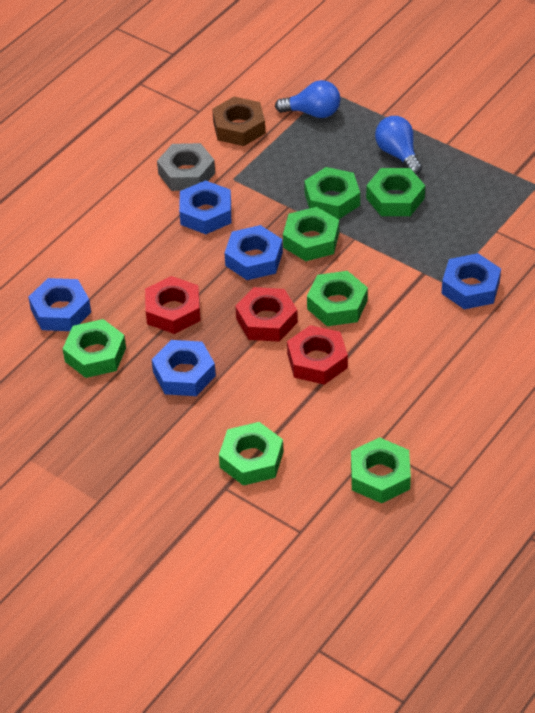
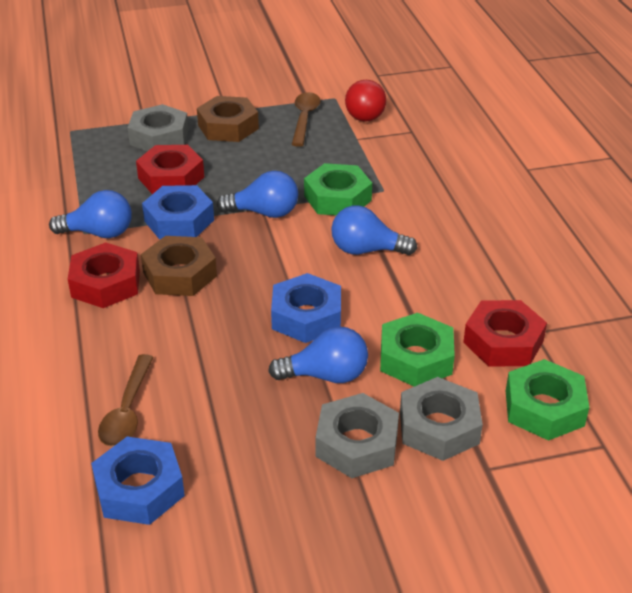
blue light bulb: [275,80,340,118] [375,116,422,175] = 2 -> [49,190,132,238] [217,171,298,218] [268,327,368,383] [331,205,417,255] = 4
blue nut: [28,278,91,331] [151,340,216,396] [179,180,231,234] [225,225,283,280] [441,253,501,309] = 5 -> [91,437,185,525] [142,185,214,239] [271,273,341,343] = 3
brown nut: [212,97,265,146] = 1 -> [141,236,217,296] [197,96,259,142] = 2
brown spoon: none = 0 -> [98,354,154,447] [291,92,320,147] = 2
green nut: [63,319,126,378] [219,422,283,486] [283,207,339,261] [304,167,360,219] [307,271,368,326] [351,437,411,503] [366,168,425,216] = 7 -> [304,163,372,215] [380,313,455,387] [506,359,589,441] = 3
grey nut: [157,143,215,191] = 1 -> [128,104,189,151] [316,393,399,478] [400,377,483,461] = 3
red light bulb: none = 0 -> [345,80,386,122] = 1

